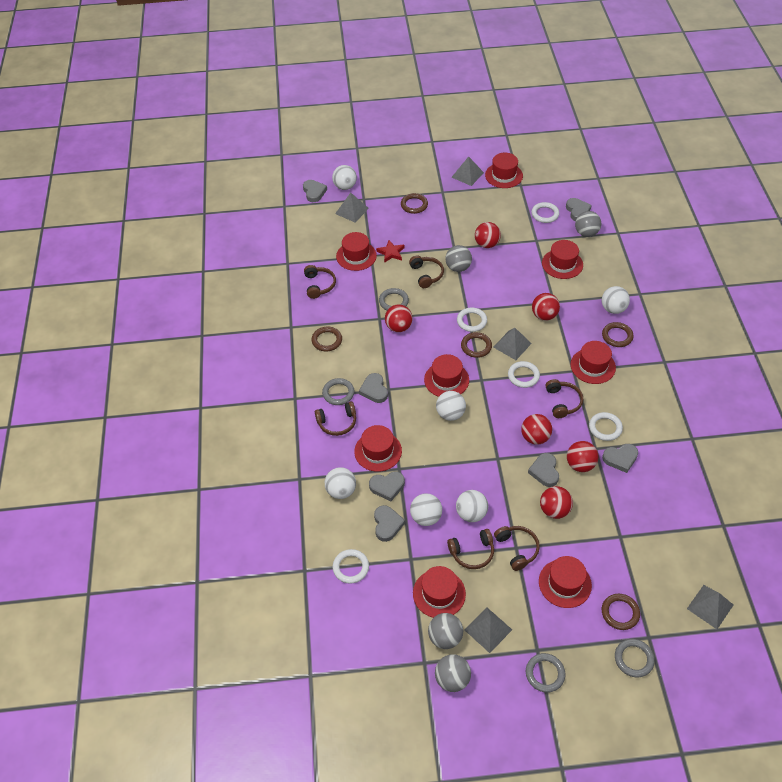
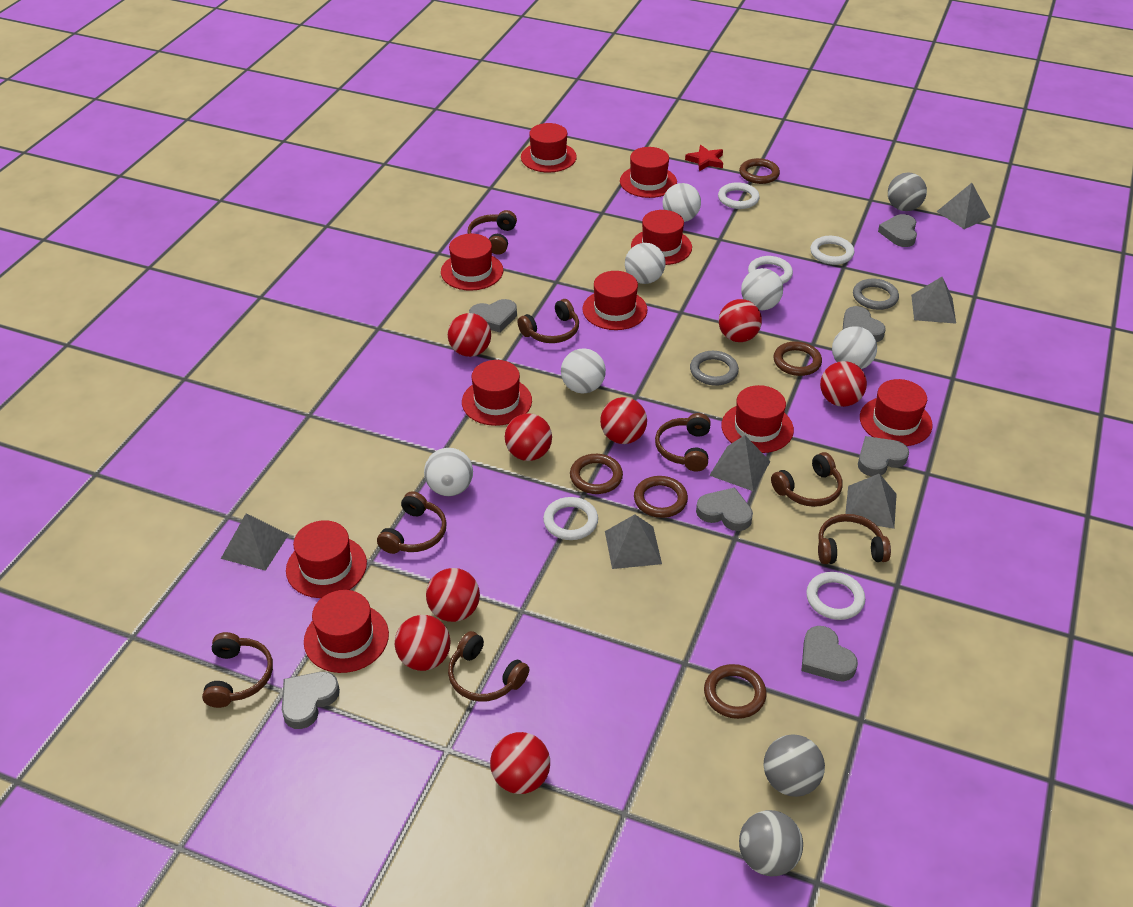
brown headphones: [304,265,336,299] [315,401,356,436] [409,255,444,288] [447,529,494,569] [494,526,540,571] [546,379,583,418] = 6 -> [202,632,273,708] [377,491,447,554] [448,631,529,702] [467,210,517,255] [517,299,579,343] [655,413,711,471] [771,452,842,507] [818,514,891,564] = 8
grey ball: [428,613,463,649] [435,654,471,692] [445,245,472,272] [575,211,601,237] = 4 -> [739,810,803,876] [764,734,825,797] [888,172,927,211] = 3
grey pyramid: [335,193,369,223] [451,156,484,186] [465,607,512,653] [494,328,532,360] [687,585,733,629] = 5 -> [221,513,289,571] [605,514,662,569] [709,435,771,491] [845,473,897,529] [911,277,956,324] [936,183,990,229] = 6
grey ring: [322,378,354,405] [379,288,409,310] [526,653,565,693] [615,639,655,677] = 4 -> [690,351,739,386] [853,279,899,310] = 2
red ball: [385,304,413,332] [475,222,501,248] [521,414,552,445] [532,293,560,321] [540,486,573,519] [567,441,599,472] = 6 -> [395,615,451,671] [426,568,480,622] [448,313,491,357] [490,732,550,794] [505,413,552,461] [600,397,647,444] [719,299,762,342] [820,361,867,407] = 8
red hat: [336,232,377,271] [354,425,402,472] [413,566,466,618] [424,354,469,397] [485,153,523,188] [539,556,592,608] [542,240,583,279] [571,341,616,384] = 8 -> [286,520,367,598] [304,590,389,673] [441,234,503,291] [462,360,532,426] [521,123,577,173] [582,271,647,330] [620,147,677,198] [631,210,692,265] [721,385,794,453] [860,379,932,446] = 10

